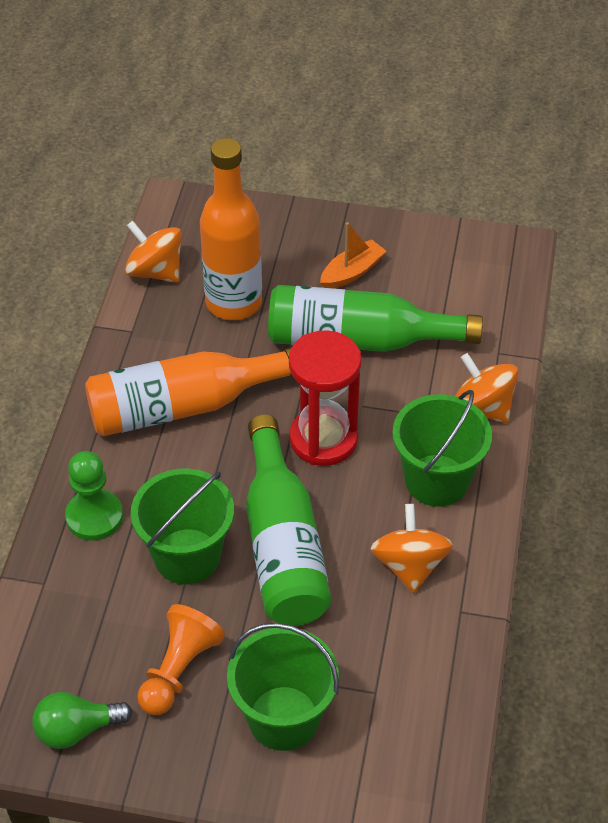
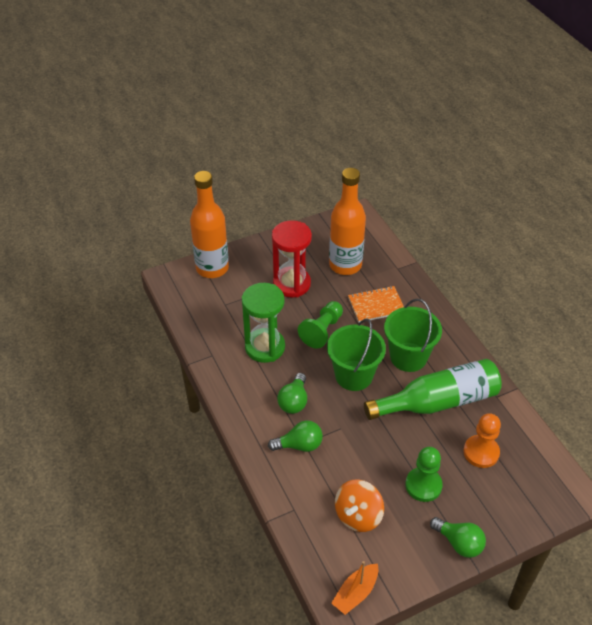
green bottle: [246,414,331,626] [268,285,483,352] = 2 -> [364,359,502,420] = 1
green bucket: [131,468,234,584] [227,623,339,751] [392,390,492,507] = 3 -> [327,319,386,391] [384,299,442,372] = 2
green hourglass: none = 0 -> [242,283,285,363] = 1
green light bulb: [32,692,133,749] = 1 -> [268,420,323,452] [277,373,307,414] [430,517,486,558] = 3
green pawn: [65,451,123,541] = 1 -> [298,301,343,349] [405,447,443,502] = 2
orange notebook: none = 0 -> [348,286,404,323] = 1
orange spinning top: [125,221,182,283] [370,504,453,593] [455,353,519,423] = 3 -> [335,479,384,532] = 1

